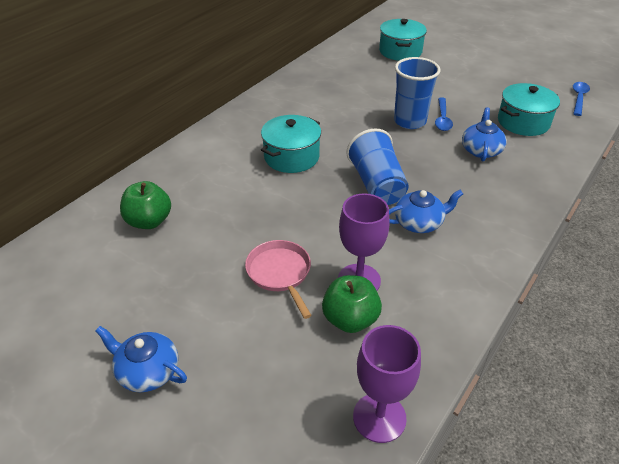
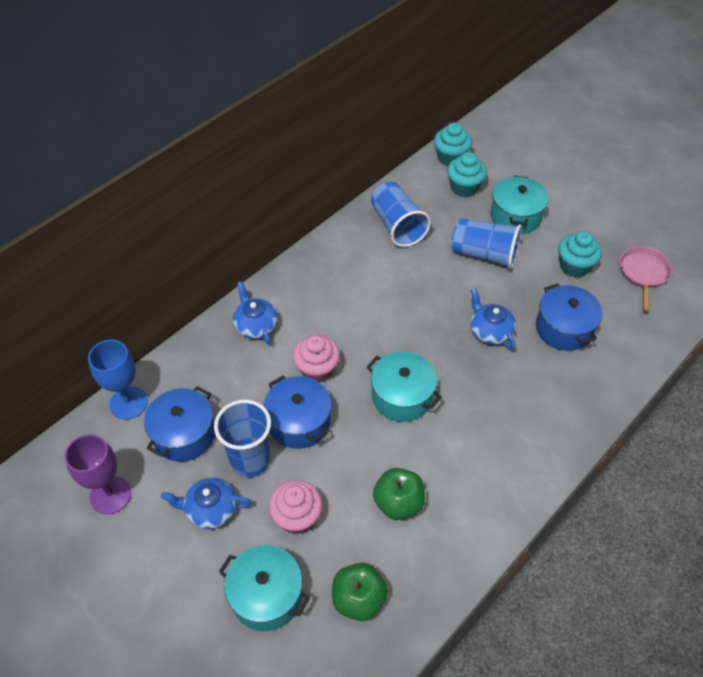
blue cup: [346,128,409,205] [394,57,441,129] = 2 -> [214,399,271,477] [371,182,431,247] [451,218,522,269] = 3
blue goblet: none = 0 -> [88,340,148,420] = 1
blue pot: none = 0 -> [144,386,215,462] [264,376,332,449] [536,283,603,351] = 3
blue spoon: [435,97,453,131] [573,82,590,116] = 2 -> none = 0
pink cupcake: none = 0 -> [269,480,322,534] [293,335,340,383] = 2
purple goblet: [338,193,389,291] [353,325,421,443] = 2 -> [64,434,131,514] = 1
turquoise cupcake: none = 0 -> [434,122,472,167] [447,152,487,197] [558,231,602,278] = 3

